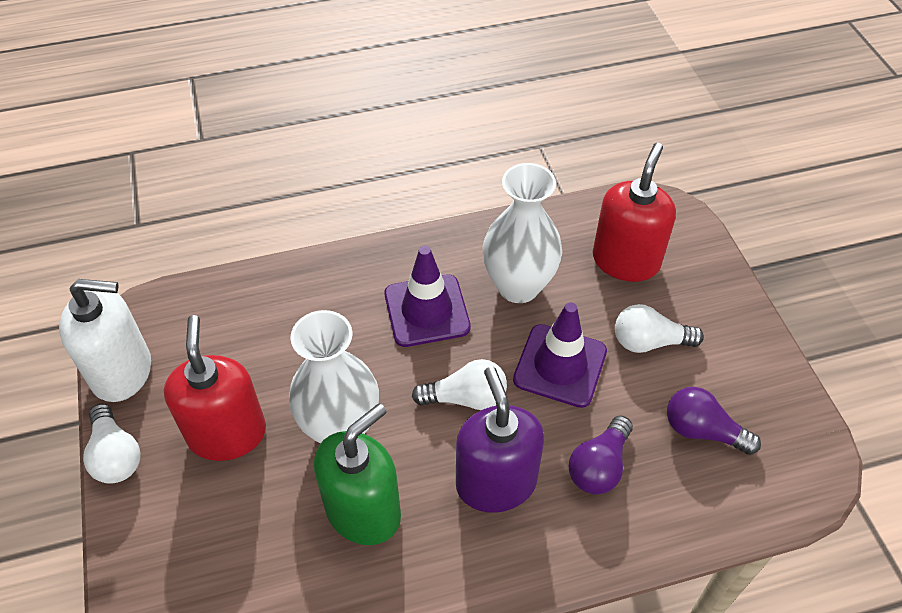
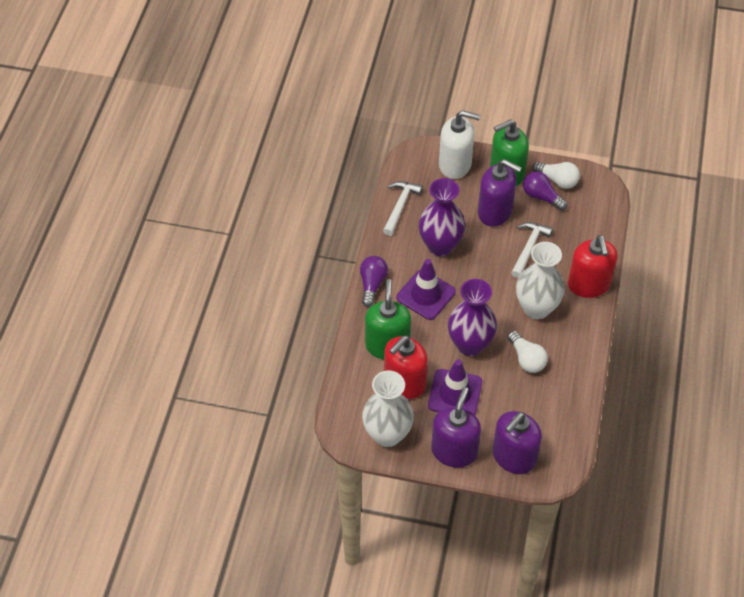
green soap dispenser: [314,403,401,545] = 1 -> [365,279,411,359] [490,119,529,186] = 2
purple soap dispenser: [456,367,544,513] = 1 -> [431,387,481,468] [478,159,522,227] [492,411,542,474] = 3
purple vase: none = 0 -> [419,178,465,256] [448,279,497,356] = 2
white hammer: none = 0 -> [383,181,423,236] [511,222,553,278] = 2
white light bulb: [83,404,141,484] [412,359,507,410] [615,304,704,353] = 3 -> [508,331,548,373] [532,162,580,189] = 2

